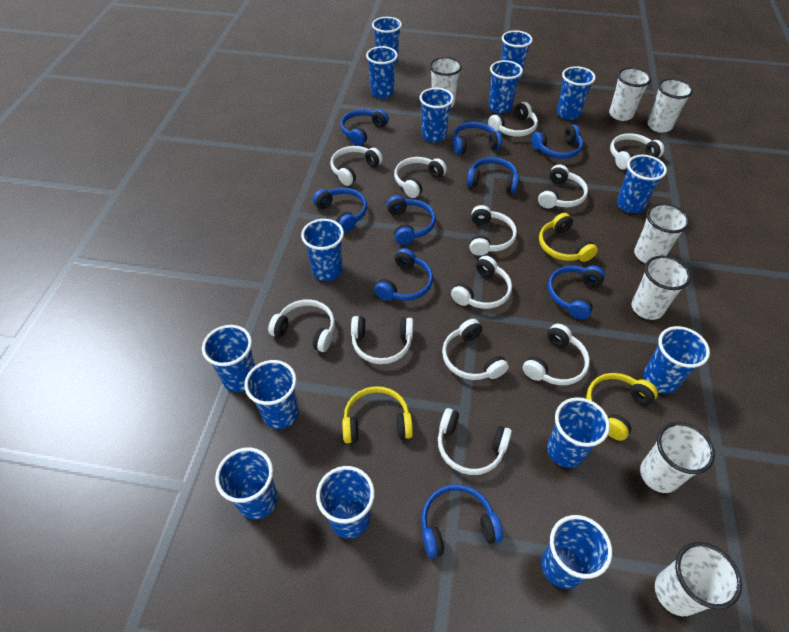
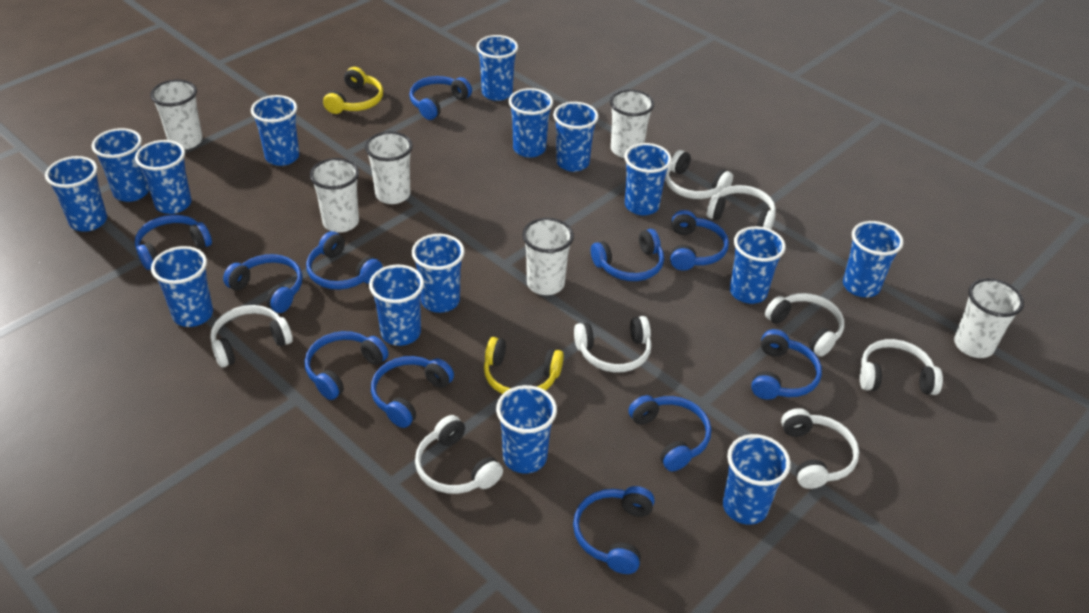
blue headphones: [313,188,367,232] [341,109,389,146] [374,248,433,301] [387,195,436,245] [421,484,503,559] [453,122,502,154] [467,157,519,193] [531,124,583,159] [548,266,605,320] = 9 -> [135,215,212,270] [223,254,303,313] [305,331,389,400] [306,231,383,290] [371,356,454,428] [409,76,472,120] [573,486,655,574] [591,229,664,281] [628,395,711,471] [670,210,729,270] [751,329,822,400] = 11
white cup: [430,57,462,107] [609,67,651,121] [632,256,691,320] [634,203,690,263] [640,422,715,493] [648,78,693,133] [655,542,742,616] = 7 -> [150,80,203,150] [310,158,359,233] [365,131,413,204] [522,218,574,295] [610,90,654,158] [954,278,1024,358] = 6
white headphones: [268,299,335,352] [330,146,383,186] [351,316,413,364] [394,157,447,198] [438,408,512,475] [442,319,509,380] [451,256,512,309] [470,205,517,256] [488,102,538,137] [523,324,590,385] [538,164,588,208] [610,133,664,170] = 12 -> [210,305,293,368] [415,415,503,494] [574,316,651,373] [665,150,733,199] [707,185,776,229] [765,293,844,357] [781,408,859,489] [860,339,943,395] = 8
yellow headphones: [342,386,413,443] [539,213,598,262] [586,373,658,441] = 3 -> [323,67,383,114] [484,337,564,394] = 2

